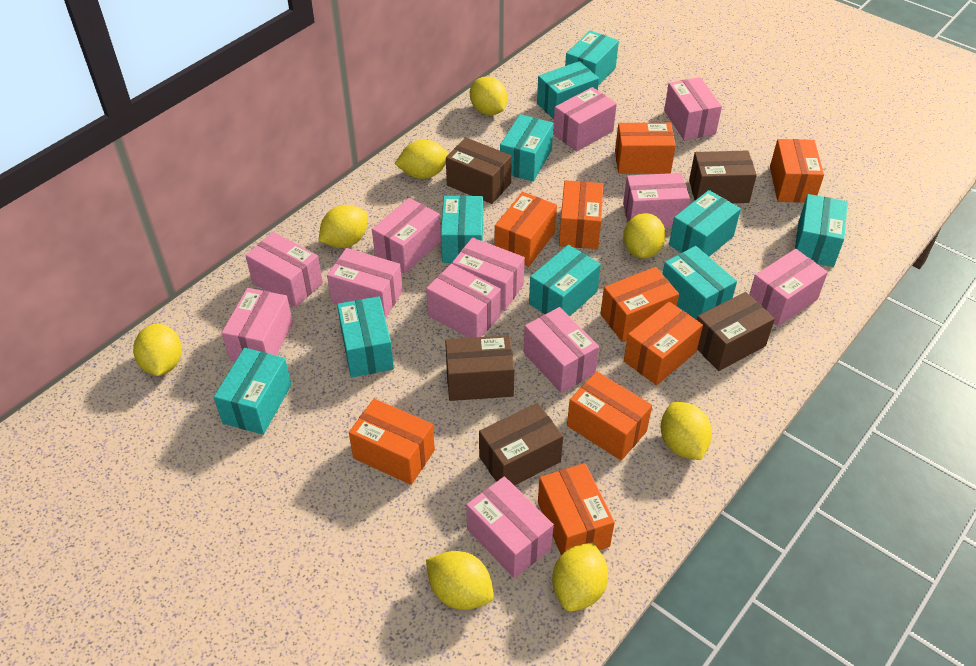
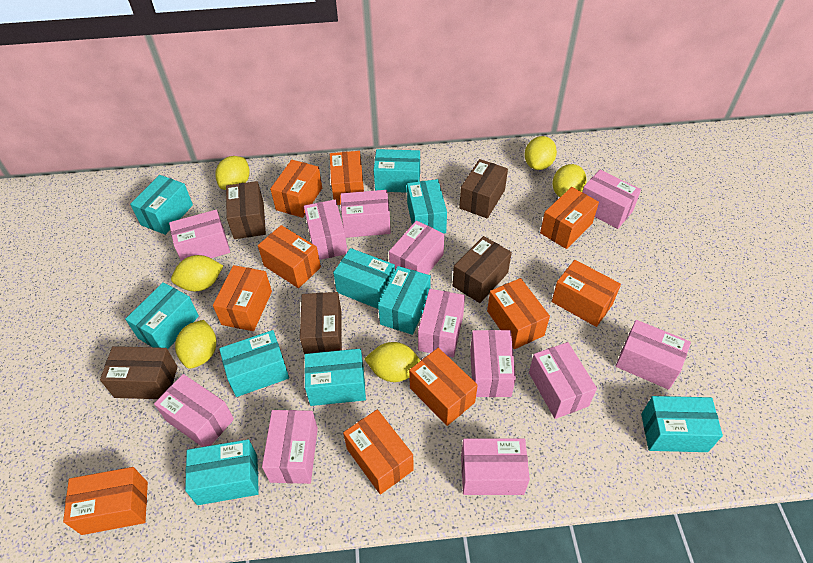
orange box: [349,399,435,485] [495,192,557,267] [538,463,615,555] [559,180,603,249] [567,371,652,461] [600,267,679,342] [615,123,676,174] [624,302,703,385] [770,139,824,203] = 9 -> [63,467,148,535] [213,265,272,331] [258,225,321,288] [270,160,322,218] [330,151,364,205] [343,409,414,495] [409,348,478,426] [487,278,550,349] [540,187,599,249] [552,260,621,327] = 10
yellow lemon: [133,324,182,376] [319,205,368,248] [395,140,449,179] [426,551,494,610] [470,76,508,115] [552,542,608,612] [623,213,666,259] [661,402,712,460] = 8 -> [171,255,223,291] [175,320,216,369] [215,156,250,190] [364,342,420,382] [524,136,557,170] [552,164,587,197] = 6

